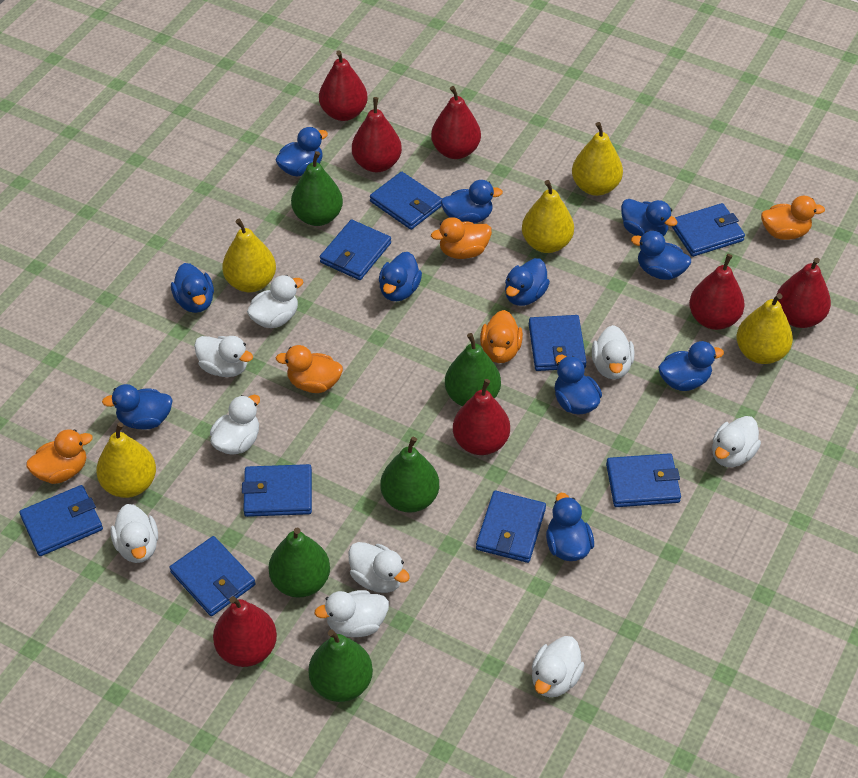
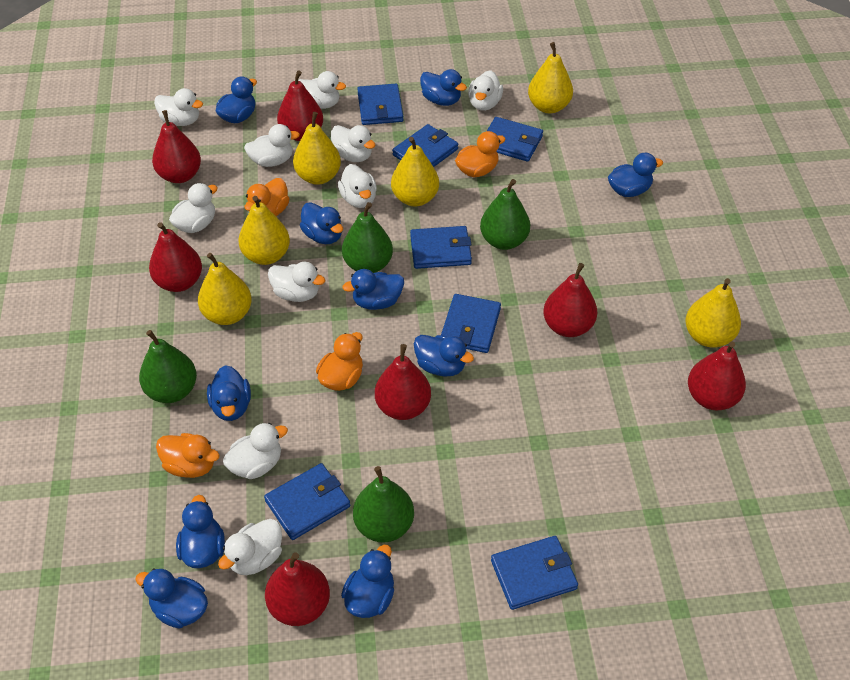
blue duck: [102,384,173,430] [171,263,214,313] [275,127,328,177] [379,252,422,301] [441,180,503,224] [505,258,550,306] [546,493,594,561] [555,354,602,415] [621,199,678,236] [631,231,691,280] [658,341,724,391] = 11 -> [135,569,208,628] [176,495,225,568] [207,365,251,421] [216,76,257,123] [300,202,343,244] [341,545,394,618] [342,269,404,310] [414,335,474,377] [420,69,467,106] [608,153,663,197] = 10
blue wallet: [19,485,103,556] [169,536,256,616] [242,464,312,517] [320,220,391,280] [370,172,442,230] [476,491,546,563] [529,315,587,371] [606,453,681,507] [671,203,745,257] = 9 -> [264,463,350,540] [357,84,403,125] [392,124,458,167] [410,226,472,269] [441,294,501,353] [487,117,543,162] [491,536,578,610] = 7
green pear: [268,527,330,597] [291,151,343,226] [308,629,373,702] [380,437,439,513] [445,333,501,407] = 5 -> [139,330,197,403] [342,202,393,273] [353,466,414,542] [480,179,530,250] = 4
orange duck: [26,429,93,484] [276,345,343,393] [431,217,492,259] [480,310,523,363] [761,196,825,240] = 5 -> [156,433,220,478] [245,178,289,216] [316,332,363,391] [455,131,506,177] = 4
white duck: [110,504,158,563] [194,336,253,377] [210,395,260,455] [247,275,303,328] [314,590,389,637] [349,542,410,593] [532,636,584,697] [592,325,634,379] [712,416,761,467] = 9 -> [154,88,203,126] [169,183,218,233] [218,519,282,575] [223,423,288,479] [244,124,300,167] [268,262,325,302] [298,71,346,109] [331,125,376,162] [338,164,377,208] [468,70,503,111] = 10
yellow pear: [96,422,156,498] [222,219,276,292] [522,180,574,253] [572,122,623,196] [737,293,793,364] = 5 -> [198,253,252,325] [238,196,290,265] [293,112,341,185] [391,137,439,207] [528,42,573,113] [685,278,741,348] = 6

